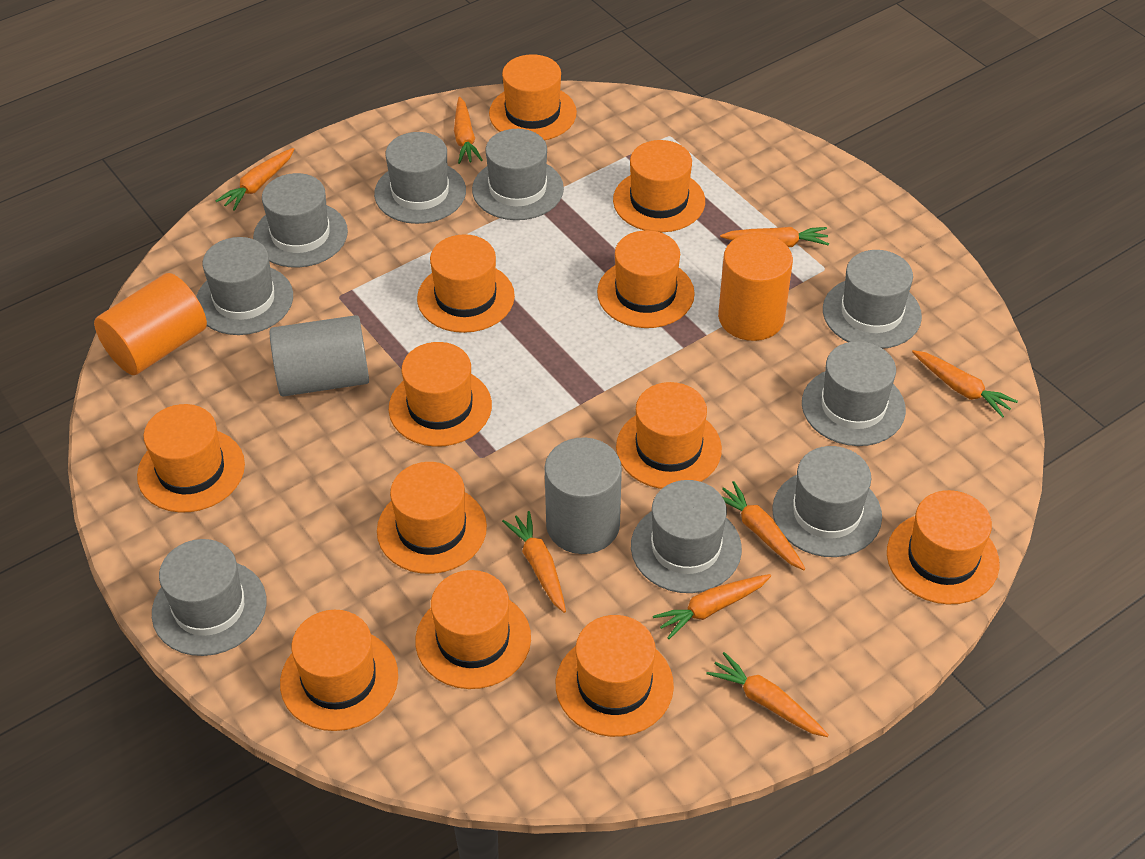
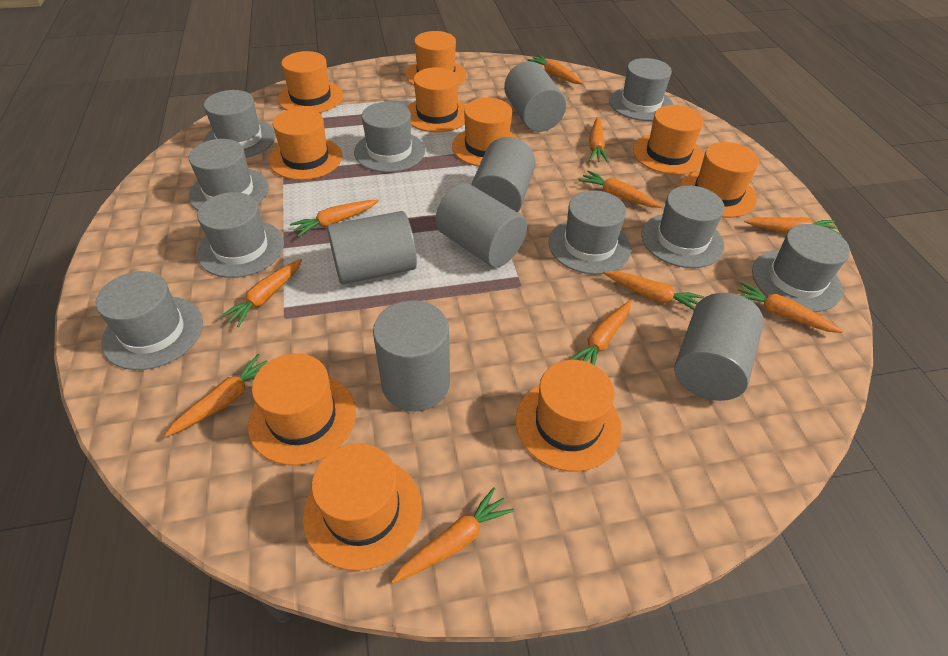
grey cylinder: [269,315,369,397] [545,437,622,554] = 2 -> [327,211,417,285] [373,300,450,411] [436,183,527,267] [471,137,535,212] [504,61,566,132] [674,293,764,401] = 6
orange carrot: [216,148,294,211] [454,97,483,164] [502,511,566,613] [653,574,771,639] [706,652,829,737] [720,227,829,247] [722,481,805,570] [912,350,1018,418] = 8 -> [164,354,268,437] [220,259,302,327] [290,200,379,237] [391,487,514,584] [527,55,583,84] [570,301,631,365] [579,170,662,208] [589,117,609,163] [603,271,705,310] [737,282,843,333] [744,217,841,235] = 11
orange cylinder: [94,273,207,375] [718,233,793,341] = 2 -> none = 0
orange hat: [137,404,245,512] [280,610,398,731] [377,462,487,574] [389,342,492,447] [415,570,531,689] [417,234,515,333] [489,54,577,140] [556,615,674,737] [597,230,695,328] [613,140,705,232] [616,382,722,489] [887,490,999,604] = 12 -> [248,353,356,465] [269,108,342,180] [278,51,343,113] [303,443,422,571] [406,31,466,86] [407,67,466,133] [452,98,518,166] [516,360,622,472] [633,105,704,175] [680,142,759,218] = 10

